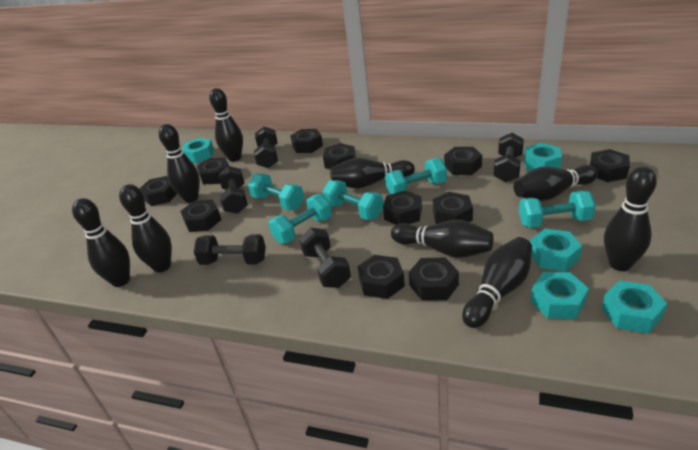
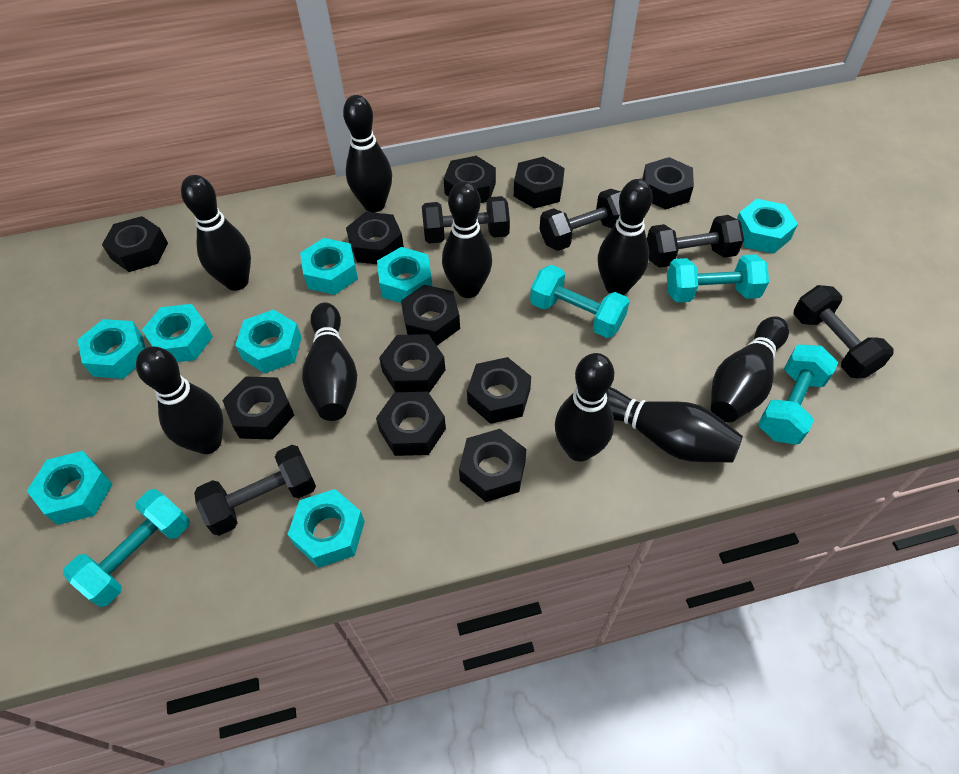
turquoise dumbbell: [248,174,304,210] [268,194,332,244] [322,180,383,220] [385,158,447,194] [519,191,596,228] = 5 -> [63,489,190,607] [530,265,630,338] [667,254,769,303] [758,345,838,444] = 4
turquoise nut: [182,138,214,163] [524,143,562,171] [530,229,582,272] [531,272,589,319] [601,280,667,333] = 5 -> [27,451,113,525] [78,319,145,379] [142,304,213,362] [235,310,302,374] [287,489,365,568] [300,238,358,295] [377,247,432,303] [737,199,798,254] = 8

